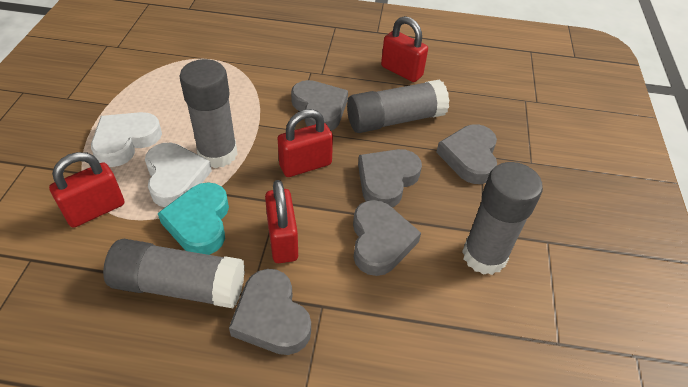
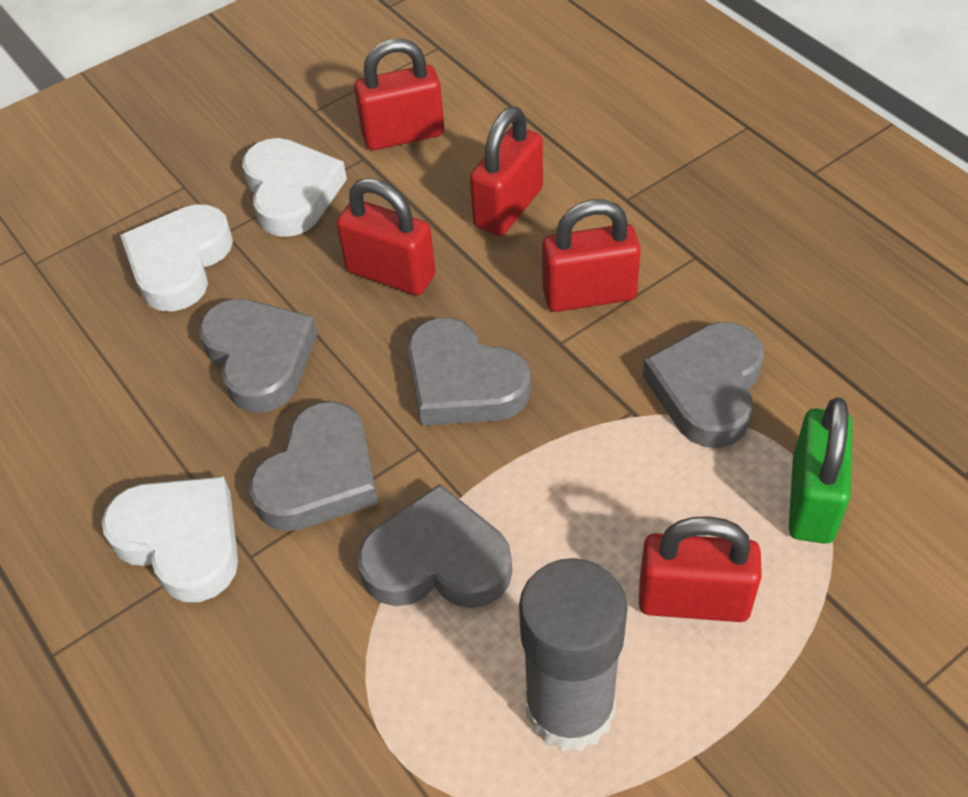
green padlock: none = 0 -> [789,397,853,544] = 1
grey glue stick: [103,239,245,308] [179,59,238,168] [347,79,450,133] [462,162,543,275] = 4 -> [519,558,628,752] = 1
red padlock: [49,152,124,228] [265,180,298,263] [278,109,333,177] [381,16,428,82] = 4 -> [336,178,435,295] [354,39,444,150] [470,107,543,236] [542,199,641,312] [639,516,762,622] = 5
turquoise heart: [158,182,229,255] = 1 -> none = 0
white heart: [91,112,162,167] [145,143,212,207] = 2 -> [102,476,238,602] [120,204,233,312] [242,138,347,237] = 3

